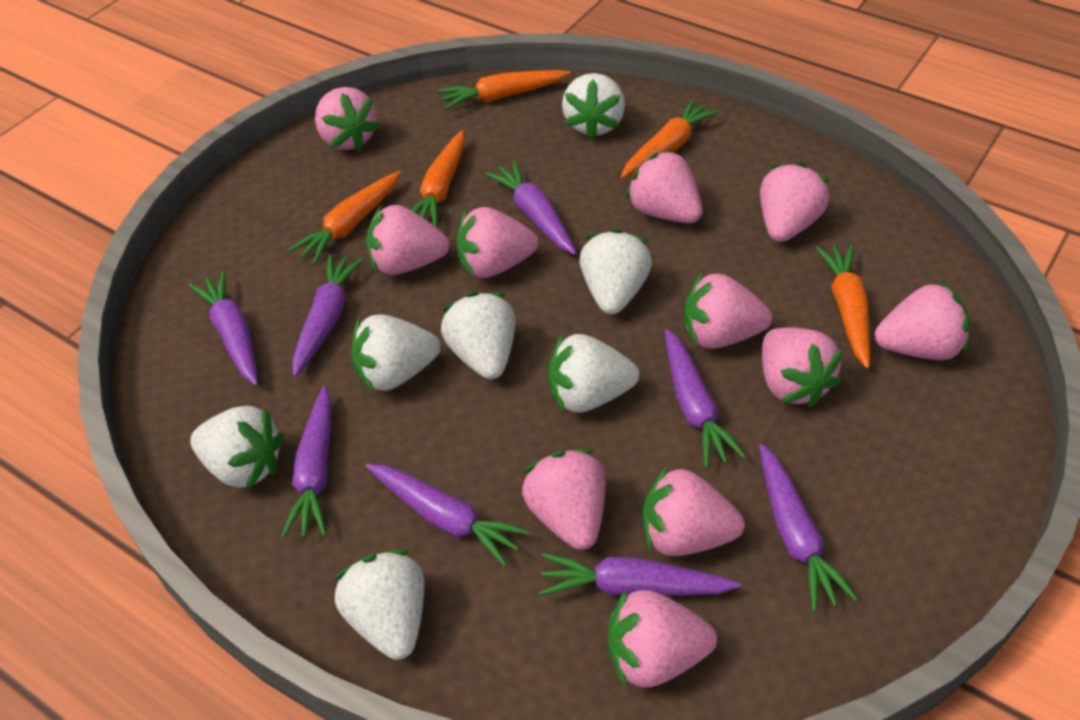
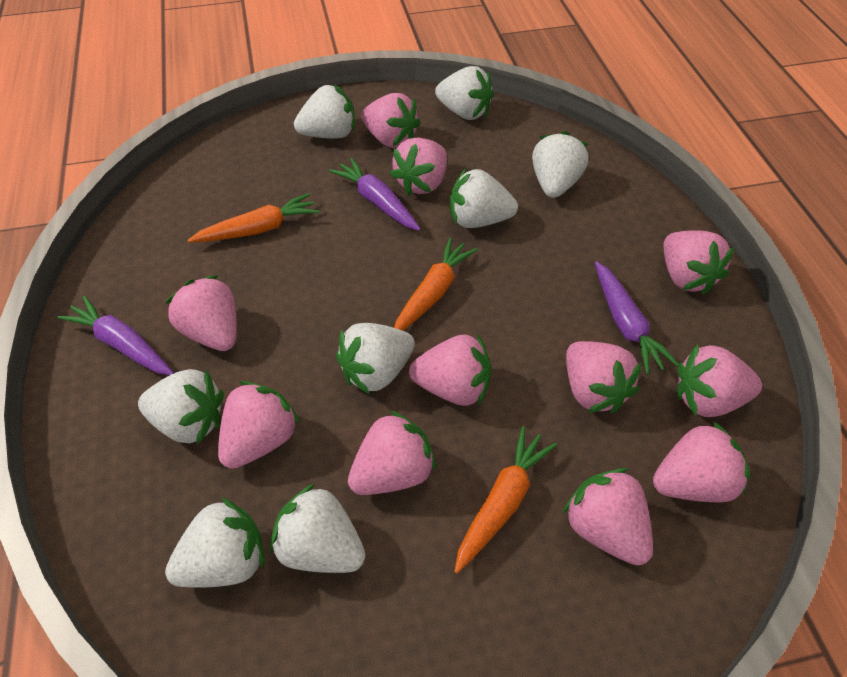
orange carrot: [288,171,401,265] [411,130,465,228] [438,70,571,110] [621,99,720,179] [815,244,870,369] = 5 -> [188,193,319,243] [394,238,478,331] [454,426,557,574] = 3
purple carrot: [189,271,258,386] [281,386,332,538] [292,254,364,377] [366,464,530,566] [485,161,576,255] [539,553,741,596] [665,329,746,468] [759,444,858,612] = 8 -> [58,296,174,375] [329,158,421,231] [595,261,679,375] = 3
white strawberry: [190,406,284,490] [333,550,425,660] [351,314,441,392] [441,292,515,379] [548,334,639,413] [562,73,625,140] [579,228,652,314] = 7 -> [138,369,224,445] [165,497,265,588] [270,483,365,573] [294,84,355,139] [336,323,415,395] [435,66,494,120] [450,169,518,228] [532,131,589,198] = 8

